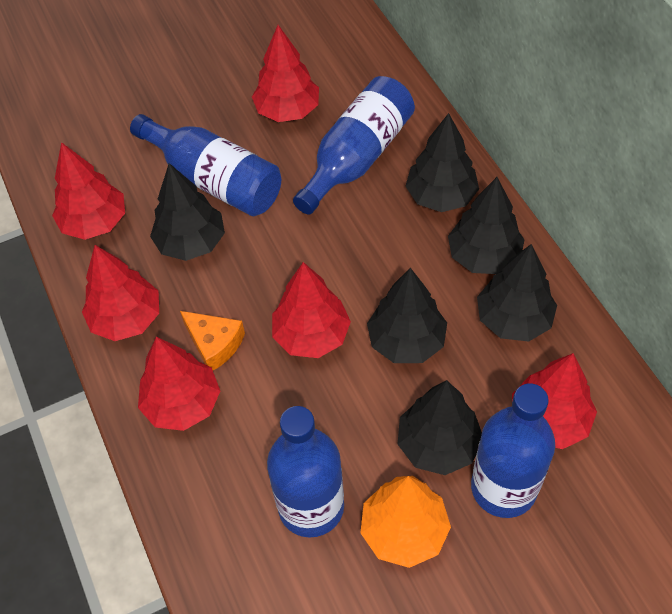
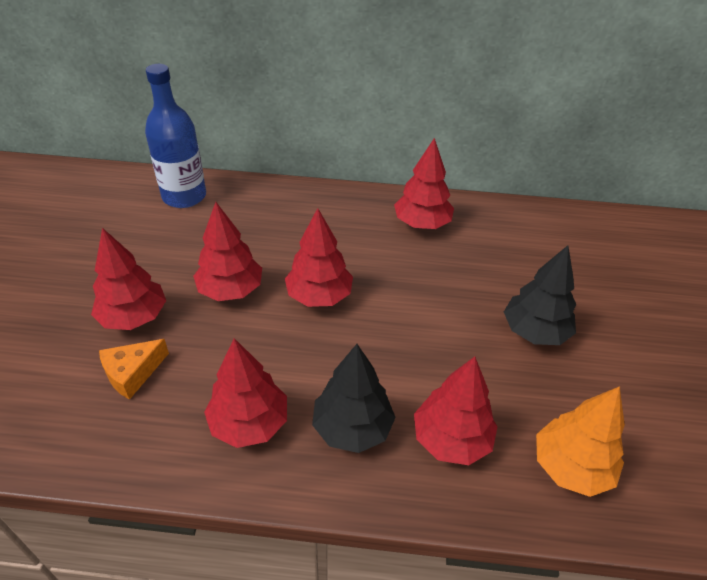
black tree: [150,163,225,261] [367,268,447,363] [398,380,482,475] [406,113,479,212] [448,177,525,274] [477,244,557,341] = 6 -> [312,344,396,453] [504,245,576,345] = 2
blue bottle: [130,114,281,216] [267,406,344,538] [293,76,415,214] [471,383,555,518] = 4 -> [145,64,206,208] = 1

